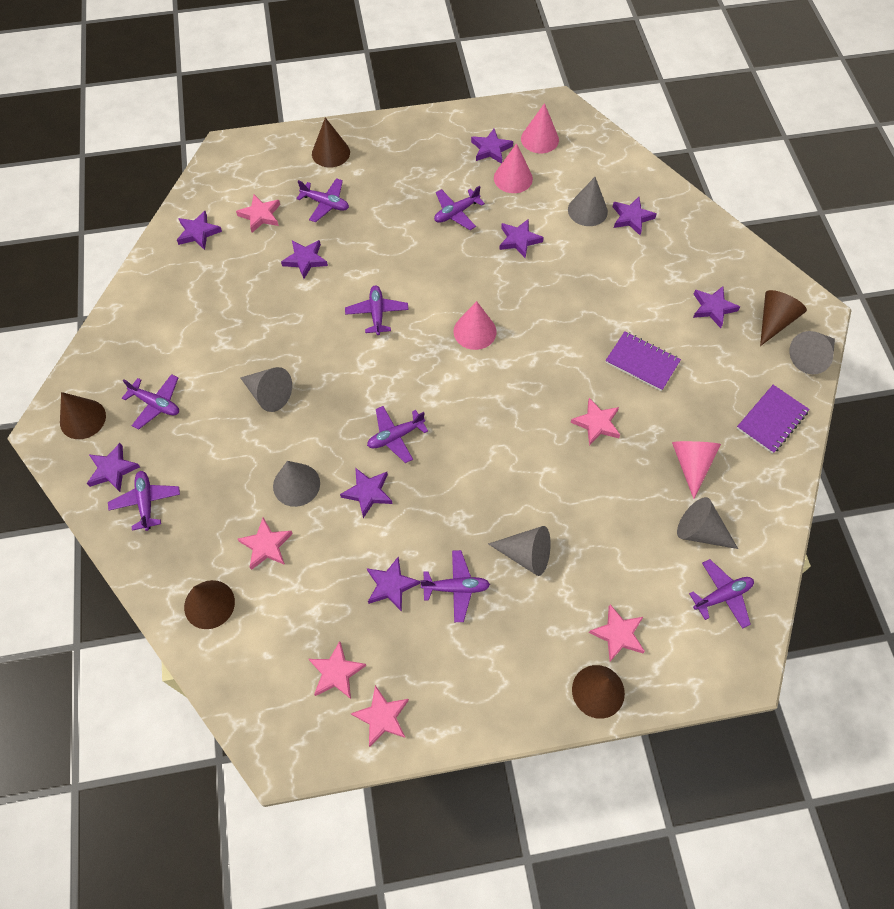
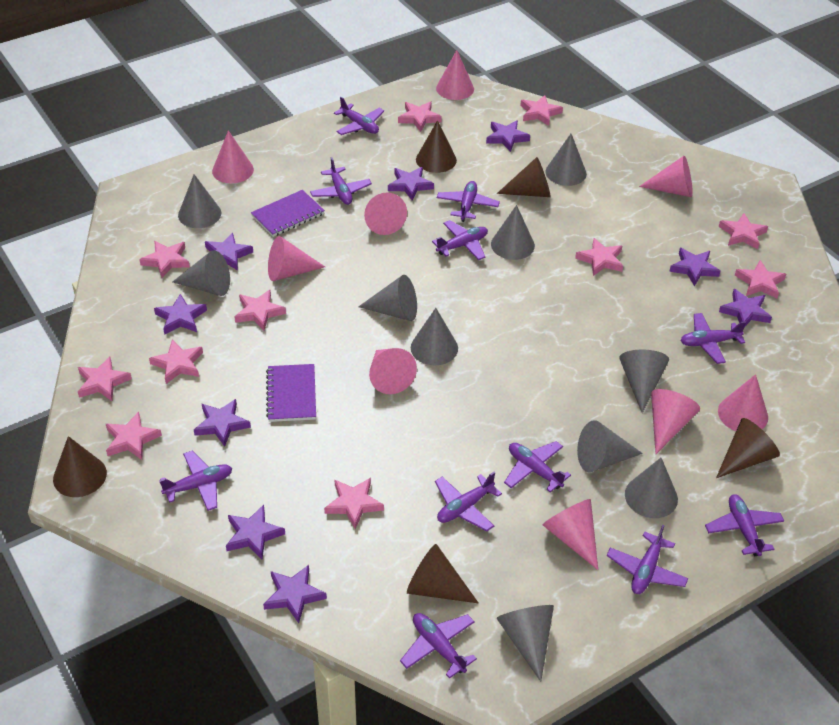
grey cone: [240,367,292,412] [273,461,320,507] [488,526,551,576] [568,177,608,226] [677,497,738,549] [789,331,835,374] = 6 -> [173,250,230,296] [178,174,221,228] [358,275,417,321] [411,308,458,365] [491,205,535,260] [497,605,554,682] [545,134,587,186] [577,420,643,472] [619,350,669,413] [625,458,678,518] = 10
pink cone: [453,301,497,350] [494,143,533,193] [521,103,559,153] [672,441,721,499] = 4 -> [212,130,254,183] [268,236,325,281] [364,192,407,235] [369,348,417,394] [436,50,474,100] [543,499,598,570] [639,156,693,197] [651,389,700,454] [718,374,768,431] = 9
pink star: [236,195,280,233] [238,517,293,570] [309,641,366,699] [351,685,409,747] [571,398,620,446] [589,604,645,661] = 6 -> [78,356,132,401] [106,412,162,460] [139,241,190,278] [149,340,203,384] [234,290,286,330] [324,478,384,529] [398,101,442,132] [520,95,563,126] [575,238,623,276] [719,213,768,249] [735,260,786,299] = 11
purple plane: [108,471,180,531] [122,374,179,430] [296,178,349,222] [345,286,409,335] [367,406,428,463] [420,550,490,622] [434,186,485,230] [689,559,754,629] = 8 -> [159,451,232,511] [310,157,372,205] [334,97,384,135] [400,613,477,679] [432,220,488,260] [435,472,502,531] [437,181,500,222] [504,441,571,492] [607,525,689,594] [681,313,746,364] [705,494,784,556] = 11

